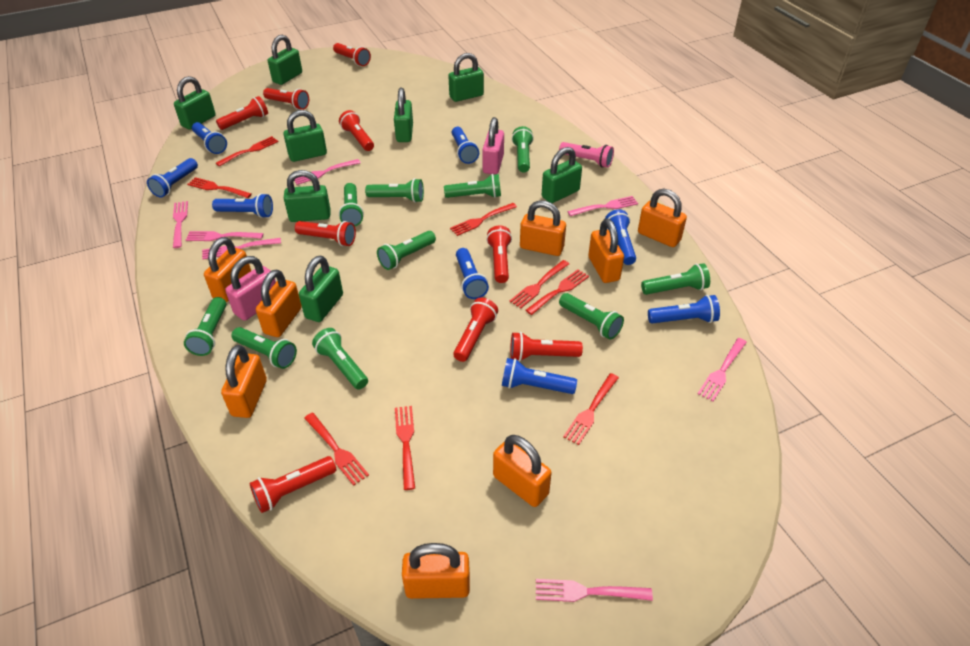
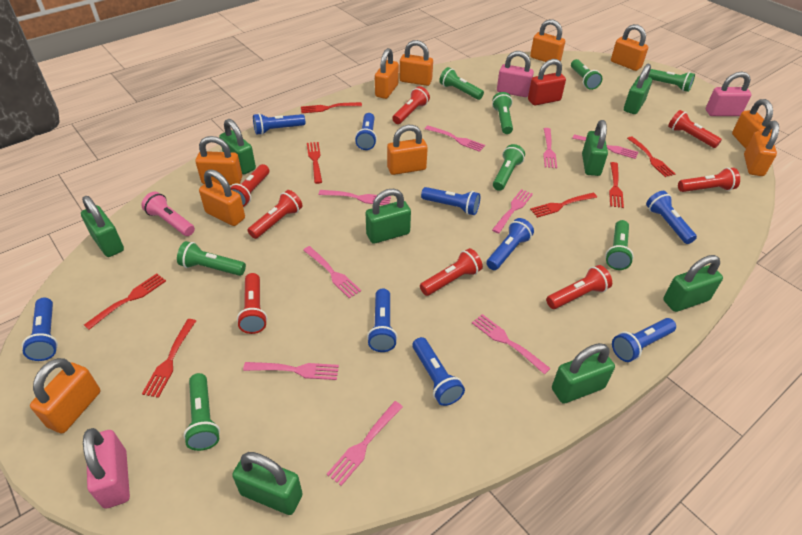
blue flashlight: [147,158,198,197] [192,122,227,154] [212,193,273,218] [452,127,479,164] [456,248,489,299] [502,358,577,394] [605,209,636,265] [648,295,720,323] = 8 -> [22,298,58,361] [253,113,305,135] [355,113,377,150] [367,289,397,352] [412,337,465,406] [421,187,480,215] [486,218,534,270] [612,318,676,362] [646,191,697,244] = 9
green flashlight: [184,297,226,356] [231,327,297,369] [312,328,368,390] [339,183,364,226] [365,178,424,203] [377,231,436,270] [444,174,501,198] [512,126,534,172] [559,293,624,340] [641,263,710,295] = 10 -> [177,241,246,276] [184,373,220,451] [439,67,484,100] [492,92,513,134] [493,144,525,191] [571,59,602,90] [605,220,634,270] [648,69,695,92] = 8
orange padlock: [204,237,251,302] [221,345,267,418] [256,269,302,337] [402,543,470,599] [493,435,551,507] [520,200,566,256] [588,218,624,283] [638,189,687,247] = 8 -> [30,358,100,433] [195,136,242,185] [199,169,245,226] [375,48,399,99] [387,125,428,175] [399,40,433,86] [530,19,565,65] [611,24,648,71] [732,99,773,149] [744,121,779,176] = 10
pink fork: [173,201,188,248] [186,231,263,241] [202,238,281,260] [294,159,361,185] [536,579,653,602] [568,196,638,216] [698,338,747,401] = 7 -> [243,362,339,380] [303,246,361,299] [319,190,391,205] [327,401,403,486] [425,125,485,152] [472,314,551,374] [492,189,533,233] [543,128,557,168] [572,134,638,159] = 9
pink padlock: [225,256,276,321] [482,117,504,174] = 2 -> [83,428,130,509] [497,51,534,97] [706,72,752,116] = 3
red flashlight: [216,96,268,130] [250,456,336,513] [263,88,309,110] [295,221,356,246] [333,43,371,66] [339,110,374,151] [453,298,498,362] [486,225,512,283] [510,332,583,362] = 9 -> [230,164,269,207] [237,273,267,334] [248,190,303,239] [392,86,430,124] [420,248,483,296] [546,265,612,309] [668,110,722,148] [678,168,740,192] = 8
red fork: [187,177,252,198] [216,136,279,167] [304,413,369,486] [395,406,415,490] [450,203,517,236] [509,260,569,308] [526,269,589,315] [563,373,619,445] = 8 -> [84,273,166,330] [142,319,196,398] [301,102,362,113] [307,142,322,184] [530,193,597,218] [609,162,624,208] [627,136,675,177] = 7
red padlock: none = 0 -> [528,59,566,105] = 1

